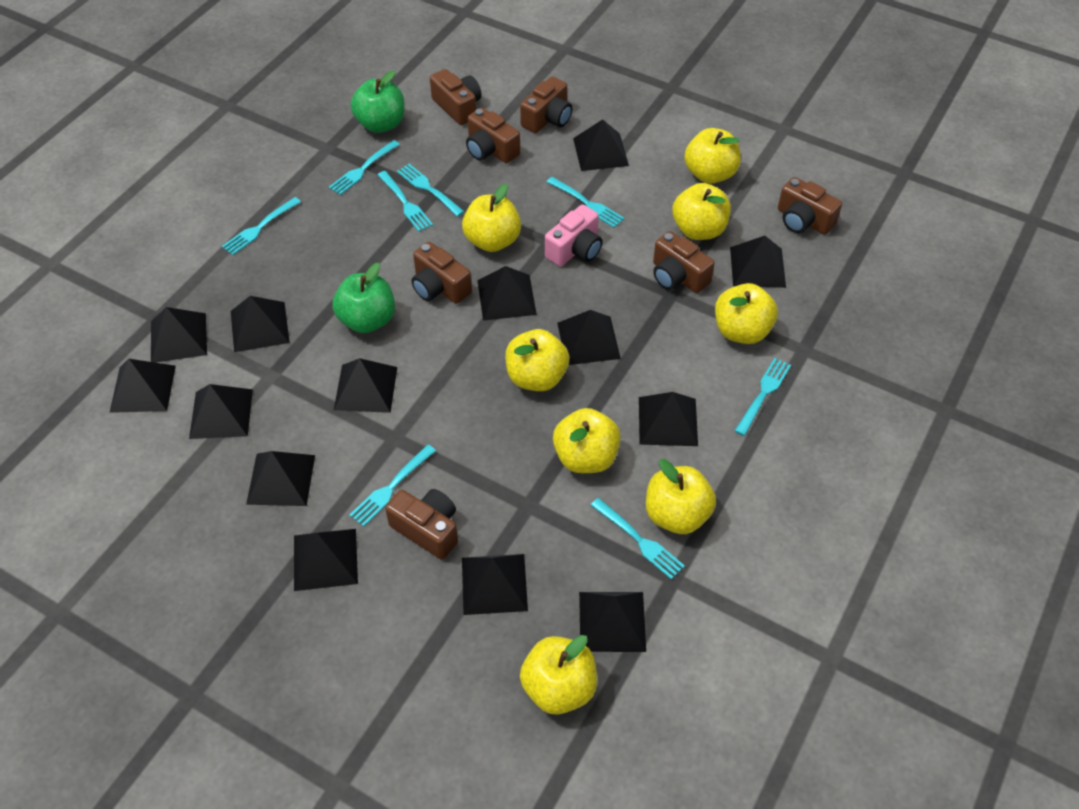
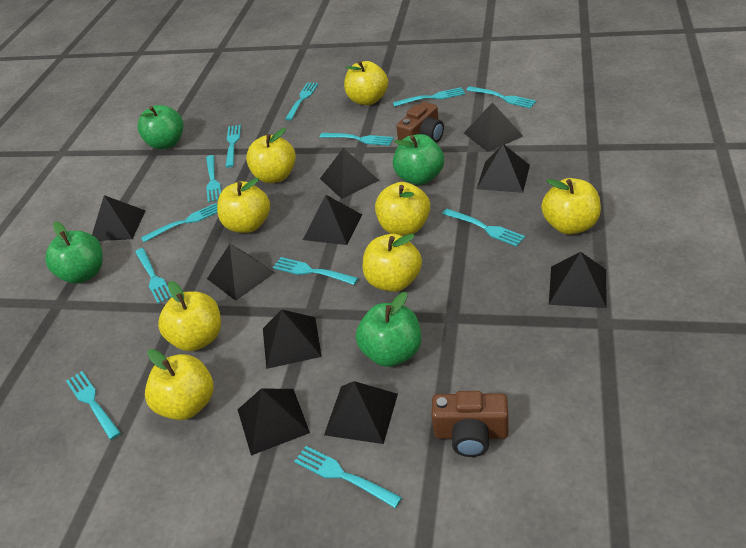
black pyramid: [109,359,176,413] [151,307,207,363] [189,384,253,439] [231,296,290,352] [246,451,315,506] [294,529,358,591] [334,358,397,413] [462,554,528,615] [477,266,537,321] [557,310,621,365] [573,119,629,171] [579,592,646,652] [639,392,698,446] [730,236,786,288] = 14 -> [92,195,146,241] [207,244,275,301] [237,389,310,456] [263,309,322,369] [303,195,362,245] [320,148,380,199] [324,381,398,444] [464,102,523,152] [477,144,530,193] [549,252,607,308] = 10
brown camera: [385,489,458,559] [411,242,472,304] [430,69,482,125] [466,108,520,163] [520,76,572,133] [653,231,715,293] [778,177,842,235] = 7 -> [396,102,444,143] [432,391,509,457] = 2
green apple: [333,263,395,333] [351,70,405,133] = 2 -> [45,222,103,284] [137,105,184,150] [356,292,421,367] [393,134,444,185] = 4
pink camera: [545,204,603,266] = 1 -> none = 0
turquoise fork: [222,197,301,255] [329,140,400,195] [349,445,436,527] [378,171,433,232] [397,164,464,217] [547,177,625,228] [591,498,685,579] [735,358,791,436] = 8 -> [66,371,121,440] [135,248,172,304] [141,203,218,242] [206,155,221,203] [226,125,241,168] [273,257,358,285] [285,83,318,120] [294,446,402,508] [320,133,394,146] [393,87,465,107] [442,209,525,247] [466,86,536,108] = 12

